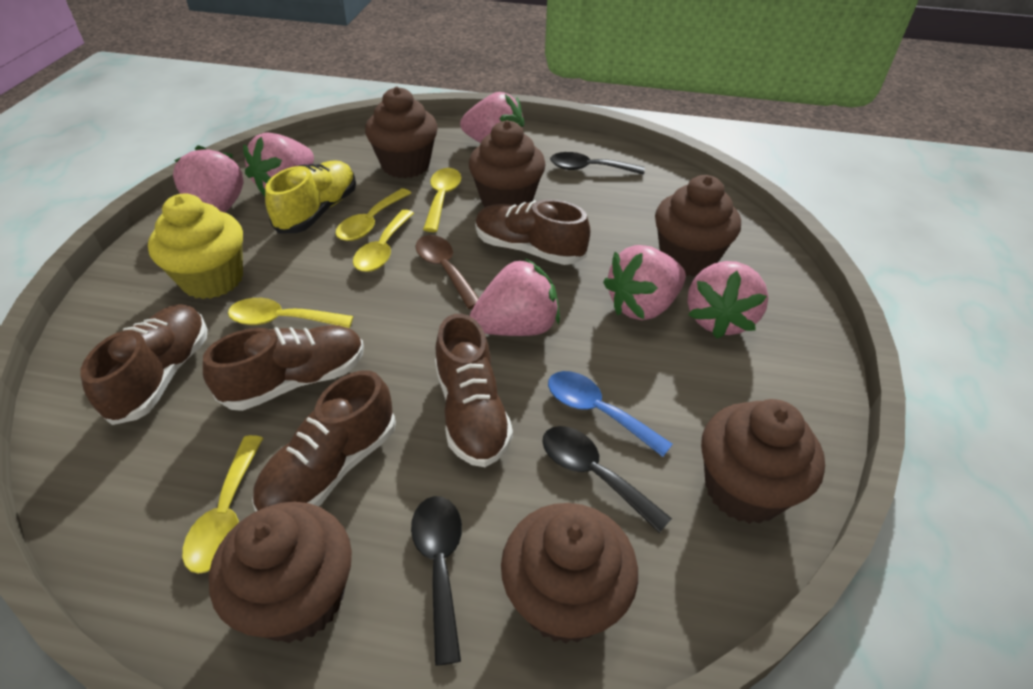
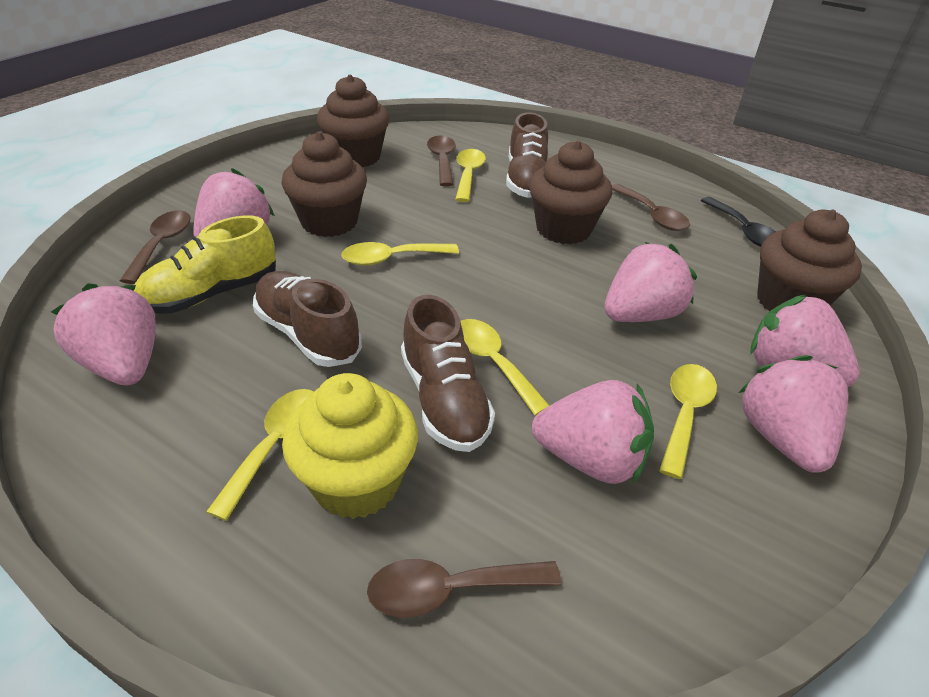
black spoon: [411,496,462,666] [542,426,672,533] [550,152,645,175] = 3 -> [700,197,776,247] = 1
blue spoon: [548,371,673,457] = 1 -> none = 0
brown cupcake: [209,502,352,643] [365,87,438,178] [469,120,546,207] [501,503,638,644] [655,175,741,277] [701,399,825,524] = 6 -> [281,132,367,237] [317,75,389,167] [529,141,612,244] [757,210,862,311] = 4
brown shoe: [80,304,207,425] [203,325,364,411] [252,370,396,512] [435,314,513,467] [475,199,590,265] = 5 -> [253,271,362,367] [401,295,495,452] [506,112,548,198] = 3
brown spoon: [416,235,479,309] = 1 -> [120,210,191,284] [367,559,561,617] [427,135,456,186] [612,184,690,231] = 4

